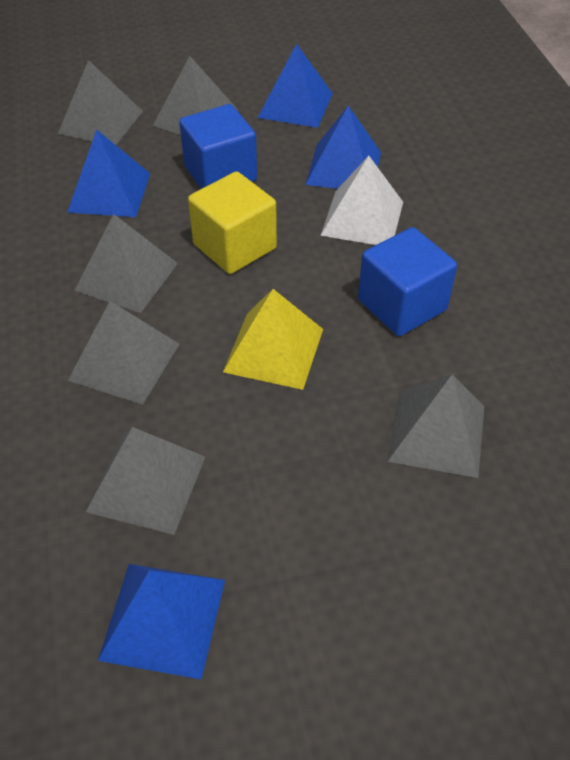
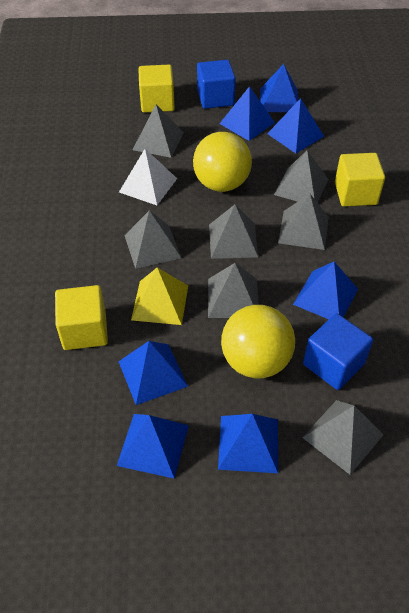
blue pyramid: [67,129,151,217] [98,564,225,680] [258,44,333,128] [306,105,381,189] = 4 -> [117,414,189,479] [118,341,188,405] [218,414,278,473] [219,86,275,141] [260,64,299,112] [267,98,324,153] [293,262,358,319] = 7
grey pyramid: [58,60,143,145] [68,301,179,405] [74,214,178,313] [86,427,205,535] [153,56,238,135] [387,374,484,478] = 6 -> [124,210,181,269] [133,105,184,158] [208,263,258,318] [209,205,258,259] [274,150,329,203] [278,194,329,250] [302,400,384,475] = 7
yellow ball: none = 0 -> [193,132,252,192] [221,305,295,378] = 2
yellow cube: [188,171,277,274] = 1 -> [55,285,108,350] [138,65,175,113] [335,153,385,206] = 3

